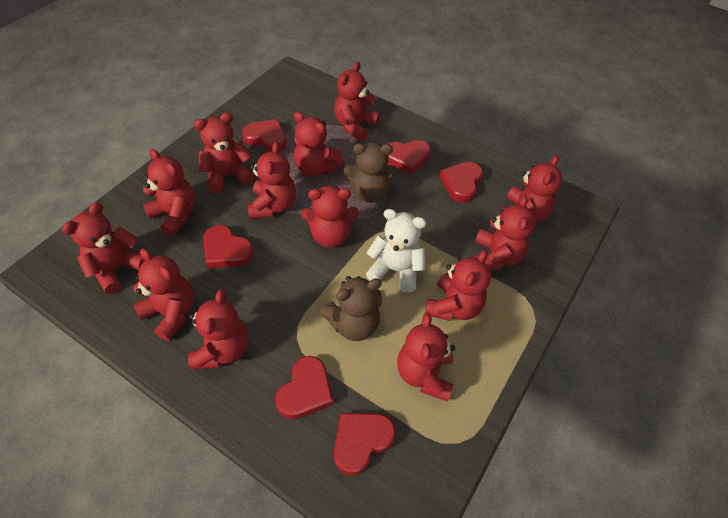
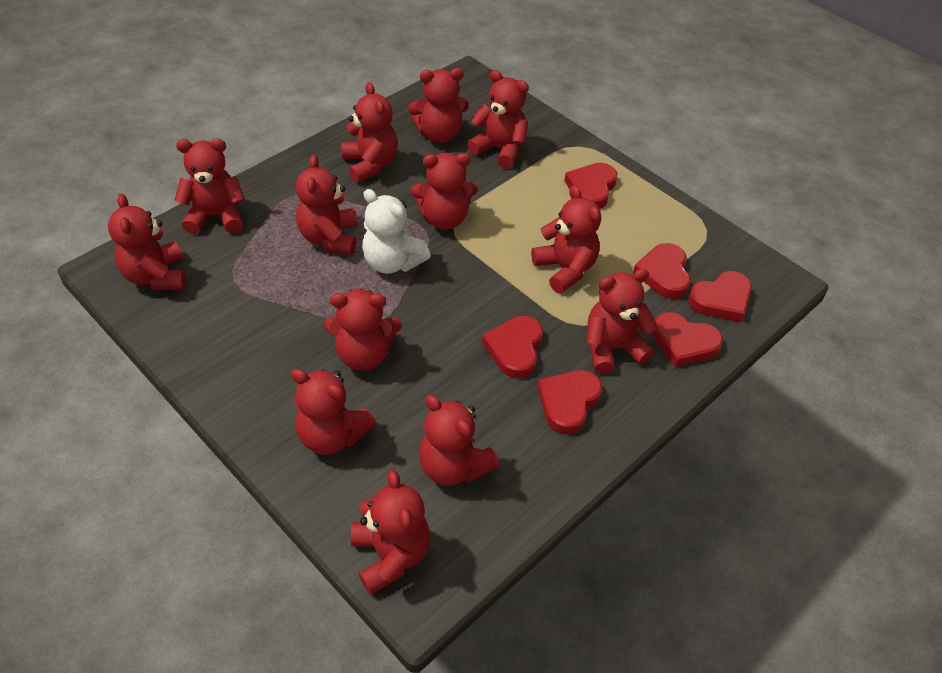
brown teddy bear: [320,276,382,341] [344,142,398,203] = 2 -> none = 0

